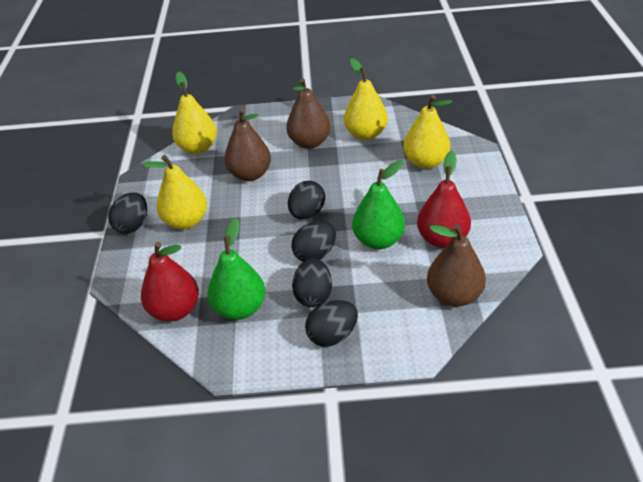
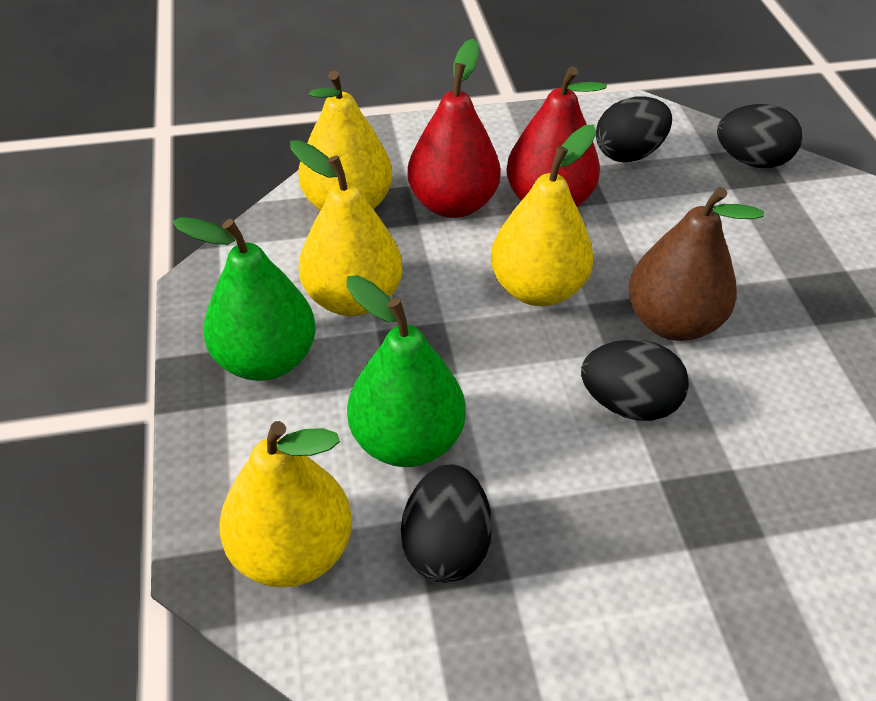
black egg: [108,192,147,234] [288,181,325,219] [291,221,336,262] [292,258,332,307] [305,300,358,347] = 5 -> [401,464,492,583] [581,339,689,421] [596,96,672,163] [717,104,802,168] = 4
brown pear: [224,109,271,181] [286,78,331,149] [427,224,486,307] = 3 -> [628,187,764,341] = 1

